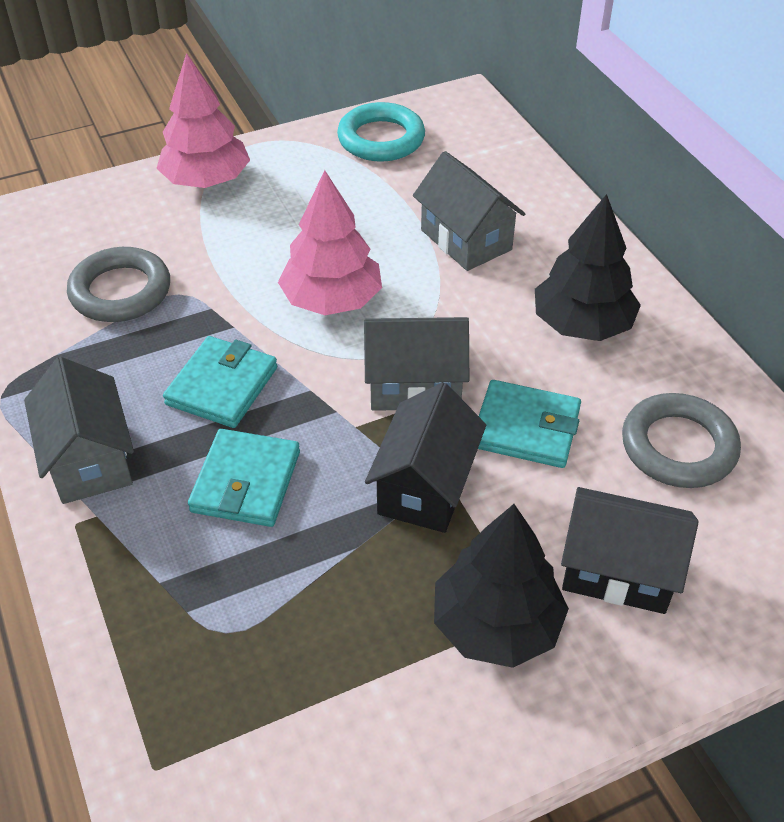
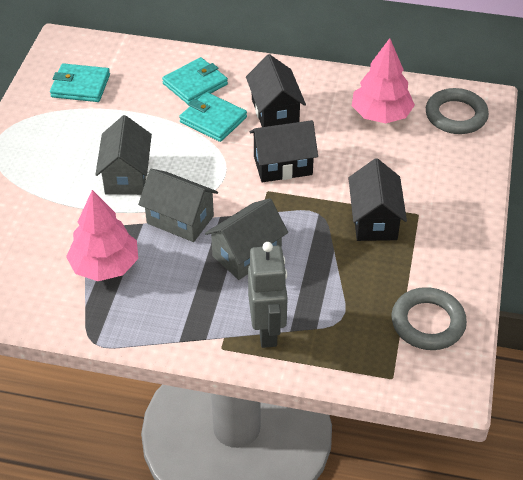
black house: [365,382,486,533] [561,487,699,614] = 2 -> [246,54,306,127] [250,120,318,182] [348,158,407,241] = 3
black tree: [434,504,569,668] [535,194,641,341] = 2 -> none = 0
grey robot: none = 0 -> [248,242,288,348] = 1
turquoise ring: [337,102,425,162] = 1 -> none = 0

